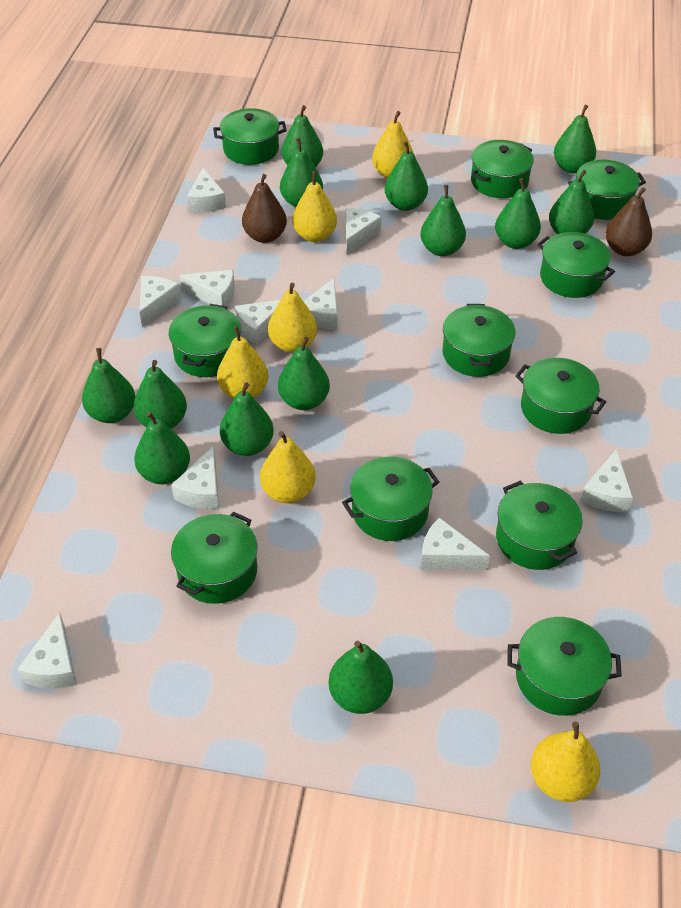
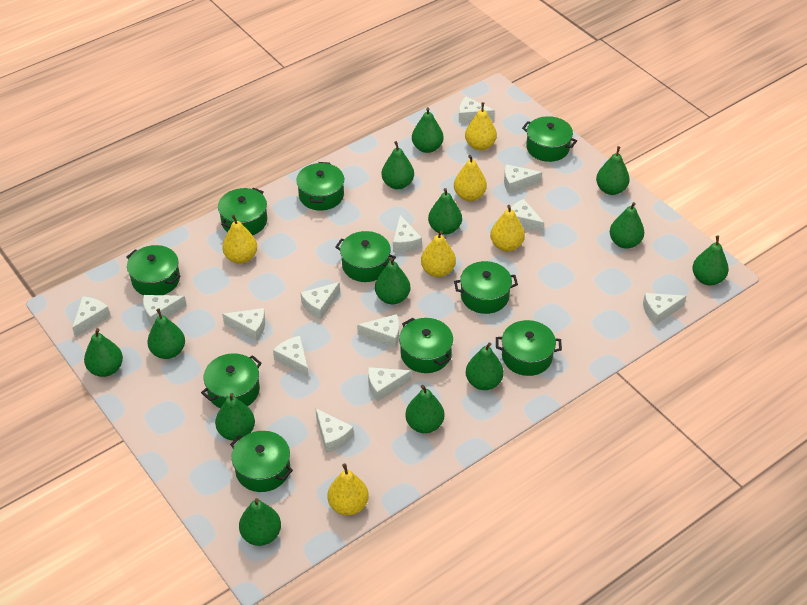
brown pear: [242,174,287,243] [606,187,652,256] = 2 -> none = 0
green pot: [169,304,241,377] [171,512,258,604] [213,108,287,165] [342,456,439,541] [442,304,515,377] [471,140,534,198] [496,480,583,570] [507,617,622,716] [515,358,606,434] [537,232,615,298] [568,160,646,220] = 11 -> [127,245,180,295] [201,353,262,408] [218,188,267,235] [230,431,293,492] [296,162,344,210] [335,231,396,282] [399,318,453,373] [454,261,518,314] [496,320,562,376] [522,116,577,162] = 10
white cheese: [18,613,77,688] [140,276,181,327] [171,446,219,509] [179,270,235,306] [187,168,226,212] [235,300,281,345] [303,278,337,329] [346,208,382,255] [421,518,490,570] [581,449,633,512] = 10 -> [72,296,111,338] [143,295,187,327] [222,308,265,341] [273,336,309,378] [300,282,340,320] [315,408,354,453] [357,314,399,348] [368,367,412,402] [393,215,422,253] [459,97,495,123] [504,164,542,193] [511,199,544,233] [643,293,686,325] = 13

